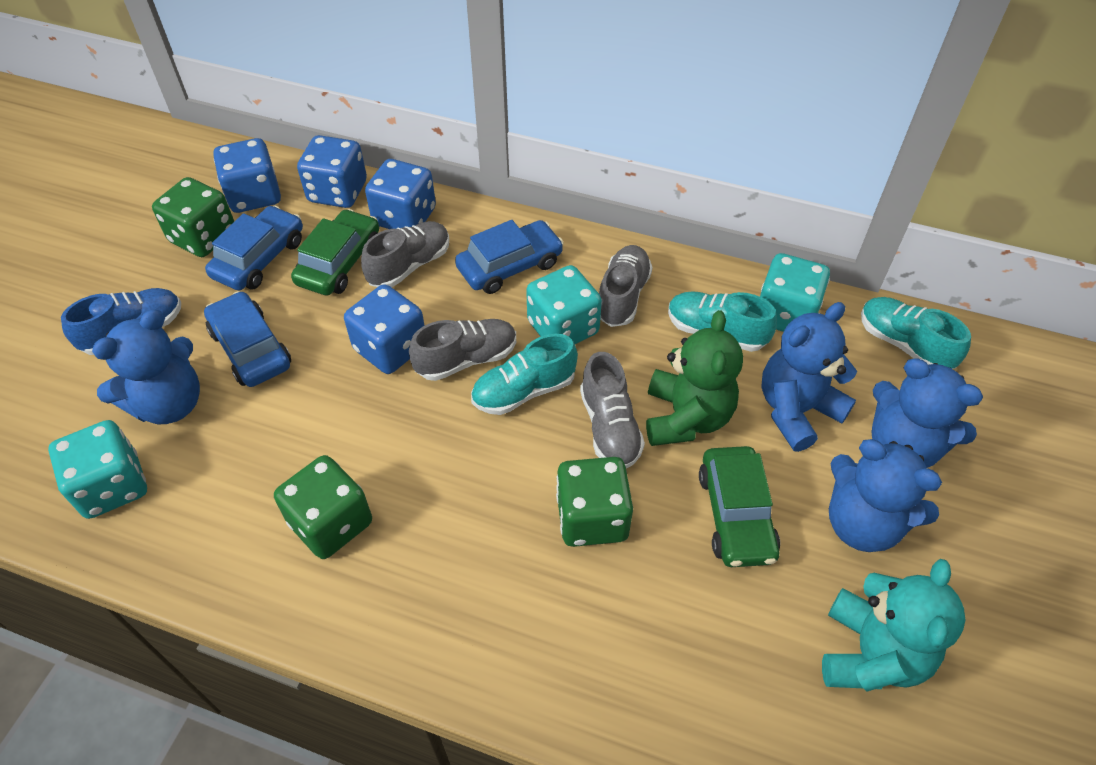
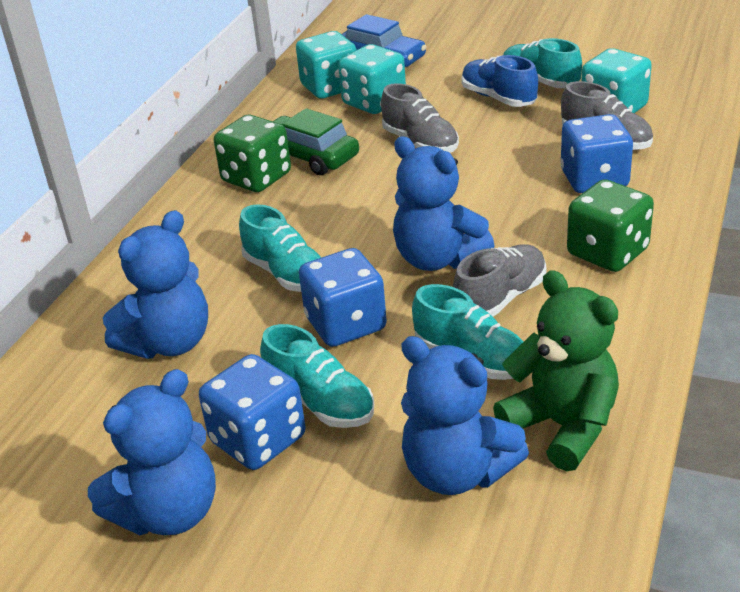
blue car: [204,291,291,387] [205,206,303,290] [455,220,564,294] = 3 -> [342,14,427,67] = 1
blue dice: [213,138,281,213] [297,135,367,208] [344,284,425,374] [365,159,436,229] = 4 -> [199,354,306,470] [299,248,387,347] [560,114,633,193] = 3
green car: [291,209,379,296] [699,446,780,567] = 2 -> [273,108,359,175] = 1
green dice: [152,177,234,257] [274,455,372,559] [556,457,633,547] = 3 -> [214,115,291,192] [567,179,654,272] = 2
grey shoe: [361,221,449,287] [409,319,516,381] [580,352,645,469] [599,245,653,327] = 4 -> [381,83,459,153] [453,244,547,317] [561,81,653,150] = 3
turquoise shoe: [471,334,578,415] [668,291,777,352] [861,297,971,369] = 3 -> [239,204,321,292] [260,324,374,428] [412,284,523,380] [503,38,582,88] = 4
turquoise teddy bear: [822,559,966,692] = 1 -> none = 0

